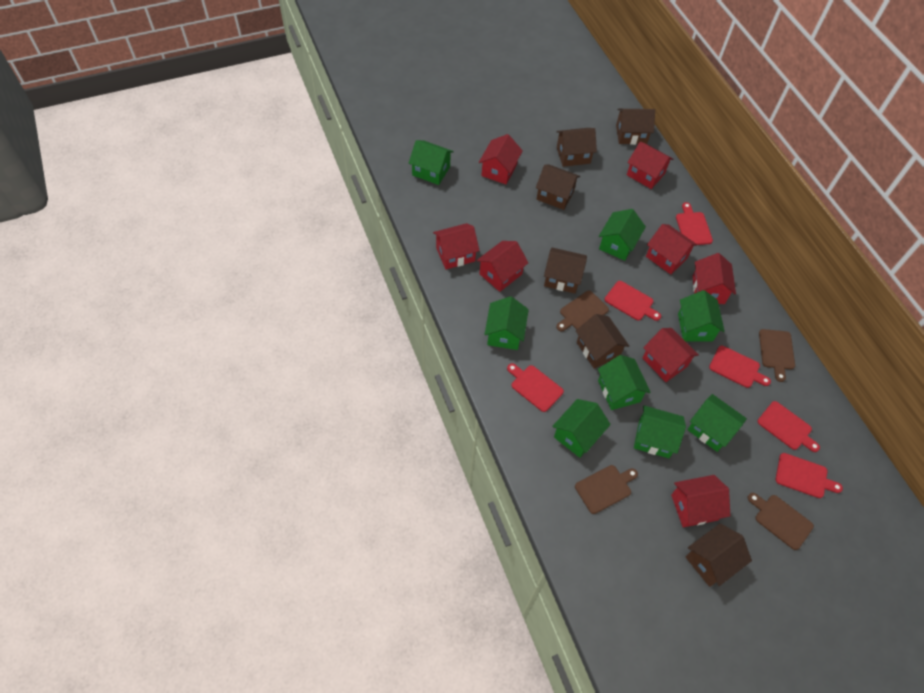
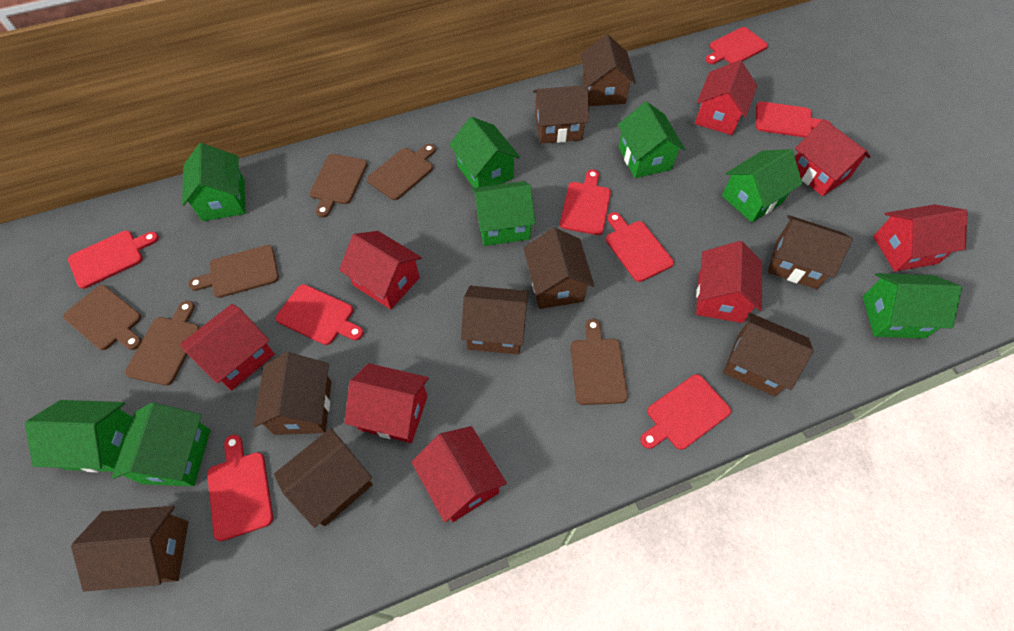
brown cutting board: [556,291,609,331] [575,465,638,514] [748,493,814,550] [759,329,795,382] = 4 -> [63,285,142,350] [125,301,200,385] [188,245,279,298] [310,154,368,217] [367,144,436,200] [571,319,628,405] = 6
brown house: [536,164,580,210] [544,247,587,293] [557,128,597,167] [576,314,629,369] [616,109,655,145] [686,523,752,587] = 6 -> [71,506,188,591] [253,352,331,435] [274,428,373,528] [461,286,529,355] [524,227,594,309] [533,85,589,144] [581,34,636,106] [723,313,814,397] [768,215,853,289] = 9
red cutting board: [507,363,564,412] [605,281,661,321] [676,202,713,245] [709,345,771,388] [758,401,820,452] [776,453,843,498] = 6 -> [68,231,159,289] [207,435,273,541] [275,284,364,345] [560,169,611,235] [606,212,674,282] [640,374,731,450] [705,27,768,64] [756,101,831,138] = 8

